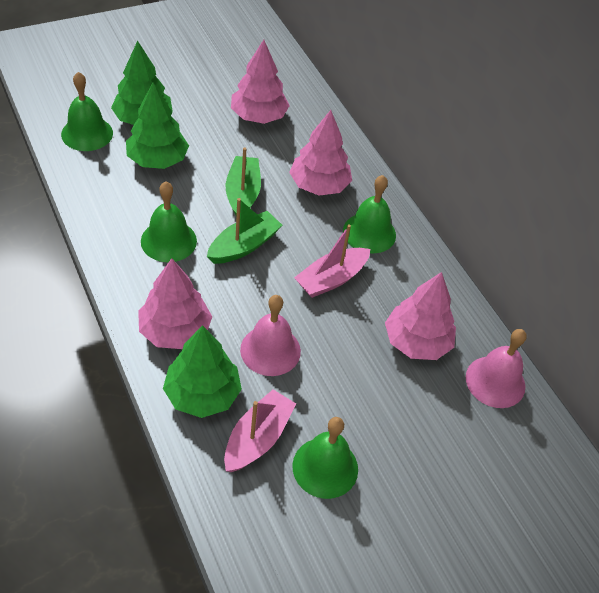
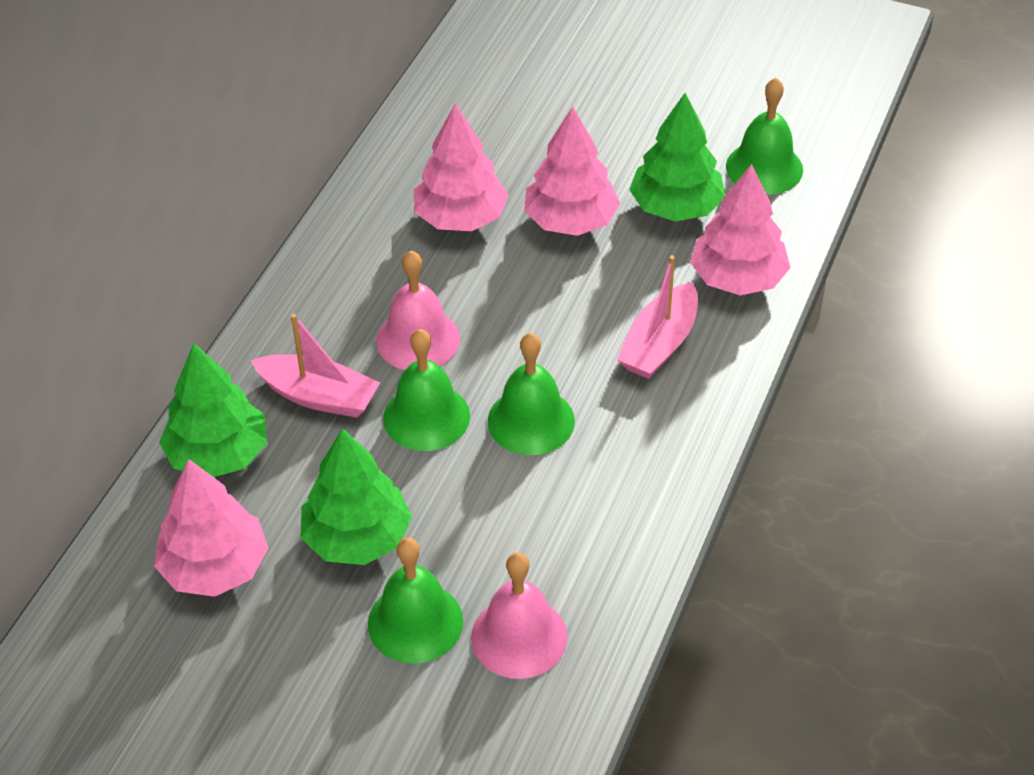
green boat: [207,198,282,264] [226,148,261,216] = 2 -> none = 0

